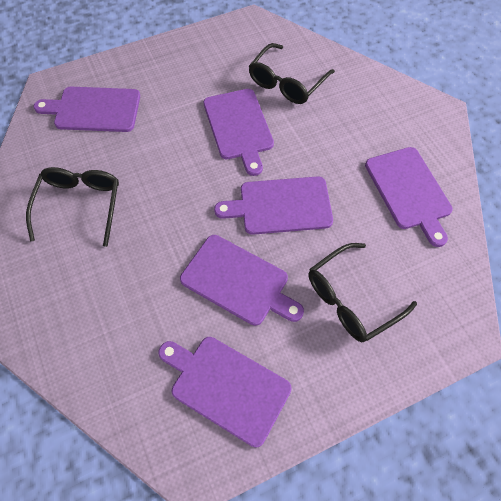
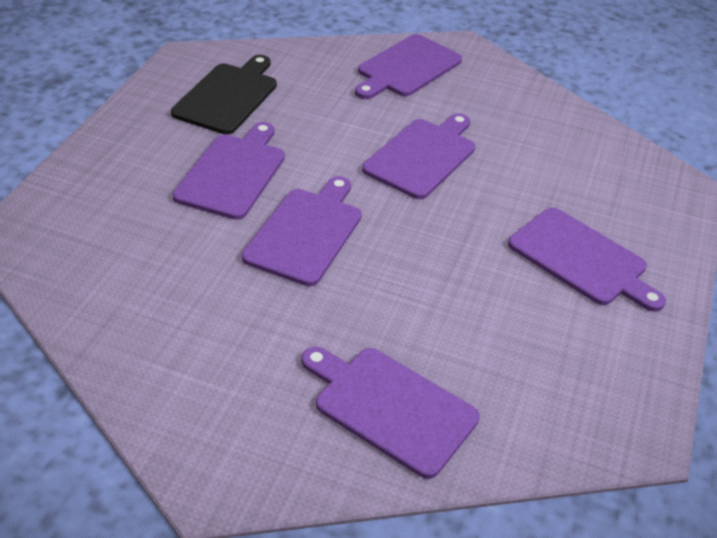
black cutting board: none = 0 -> [171,55,277,134] = 1
black glasses: [26,167,119,247] [249,43,335,104] [309,243,417,342] = 3 -> none = 0

